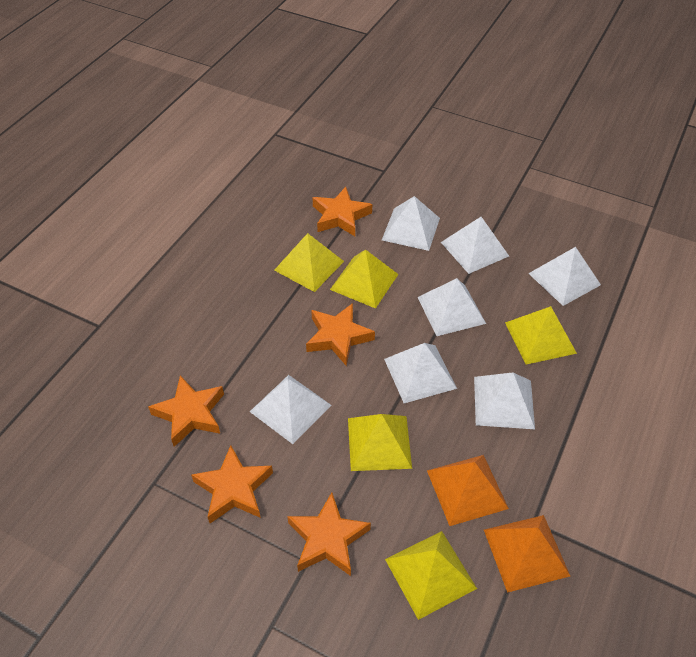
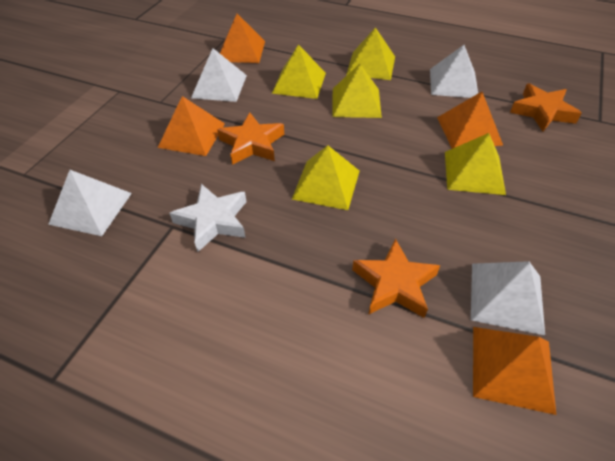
orange pyramid: [427,455,509,526] [484,515,570,593] = 2 -> [158,96,225,156] [220,14,265,63] [437,92,503,149] [473,327,556,415] = 4
orange star: [148,375,224,447] [191,445,273,523] [287,492,371,576] [306,303,375,366] [312,187,372,236] = 5 -> [217,112,284,165] [352,239,440,318] [510,83,582,132] = 3
white pyramid: [250,375,331,444] [382,196,440,251] [384,343,457,403] [418,278,486,336] [441,217,509,274] [474,372,535,429] [528,247,601,306] = 7 -> [48,170,132,236] [191,48,247,102] [430,45,478,98] [471,261,545,335] = 4
white star: none = 0 -> [169,184,247,252] = 1

